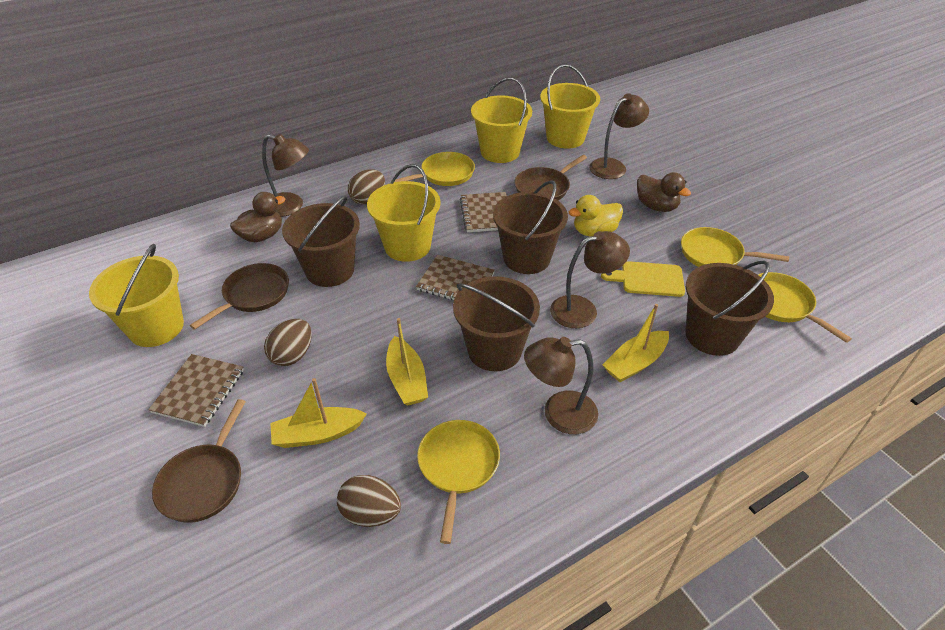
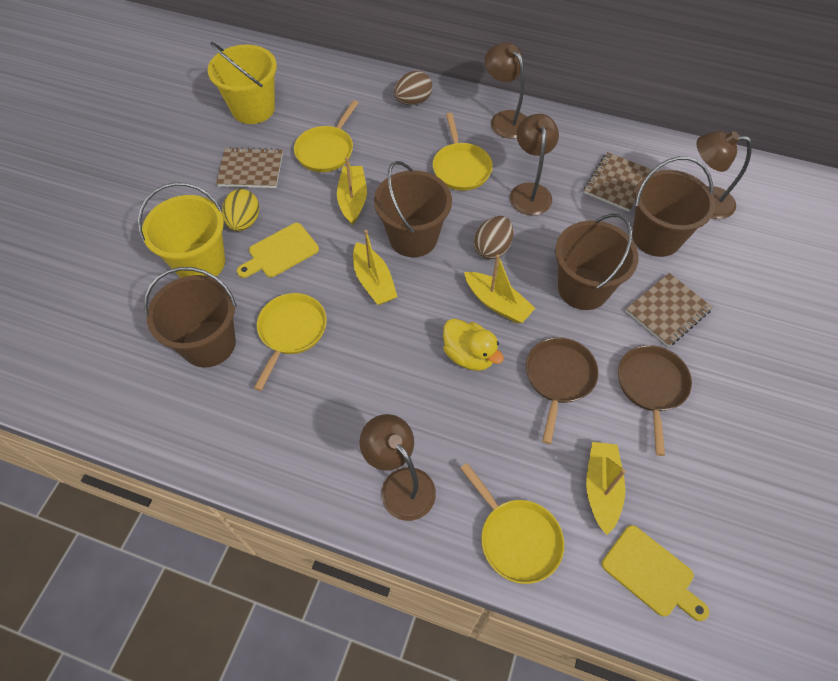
brown duck: [230,192,286,242] [637,172,691,212] = 2 -> none = 0
brown egg: [264,319,312,366] [337,475,401,527] [348,170,385,205] = 3 -> [394,71,433,105] [474,216,513,259] = 2
brown pan: [152,399,246,523] [190,263,289,330] [515,155,587,200] = 3 -> [526,337,599,444] [618,345,692,456] = 2
yellow boat: [270,378,367,448] [386,318,428,406] [603,304,669,382] = 3 -> [337,157,367,225] [353,230,398,305] [464,254,535,323] [586,442,626,535] = 4
yellow bucket: [89,244,184,347] [367,164,441,262] [471,78,532,163] [540,64,600,149] = 4 -> [138,182,225,278] [208,42,277,124] = 2
yellow cutting board: [601,261,685,297] = 1 -> [237,223,319,278] [602,525,709,621] = 2
yellow egg: none = 0 -> [222,189,259,231] = 1

